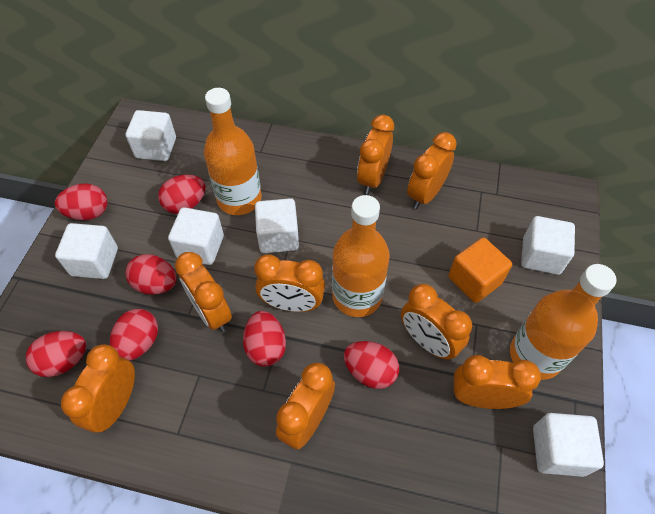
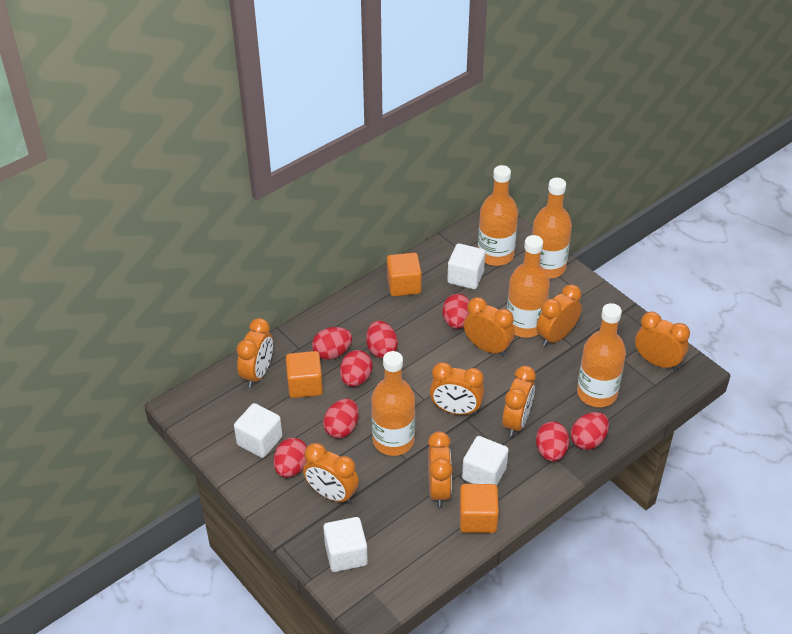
orange bottle: [204,88,262,215] [332,195,390,317] [510,264,617,380] = 3 -> [371,351,415,456] [478,165,518,266] [507,235,550,338] [532,178,572,278] [577,303,626,407] = 5
orange cube: [448,237,512,303] = 1 -> [286,351,323,398] [387,253,422,296] [459,484,499,533] = 3
red egg: [26,331,86,377] [55,183,108,220] [110,309,158,361] [125,254,177,295] [158,175,206,214] [243,311,286,367] [344,341,399,389] = 7 -> [273,438,307,478] [312,327,352,360] [323,399,359,438] [340,350,373,387] [366,321,398,358] [442,294,470,329] [536,422,569,461] [571,412,609,450] = 8
white cube: [55,223,118,279] [126,110,176,161] [168,207,224,265] [255,198,299,253] [521,216,575,275] [533,413,604,477] = 6 -> [234,403,282,458] [323,517,368,572] [447,243,485,289] [462,436,509,485] = 4

